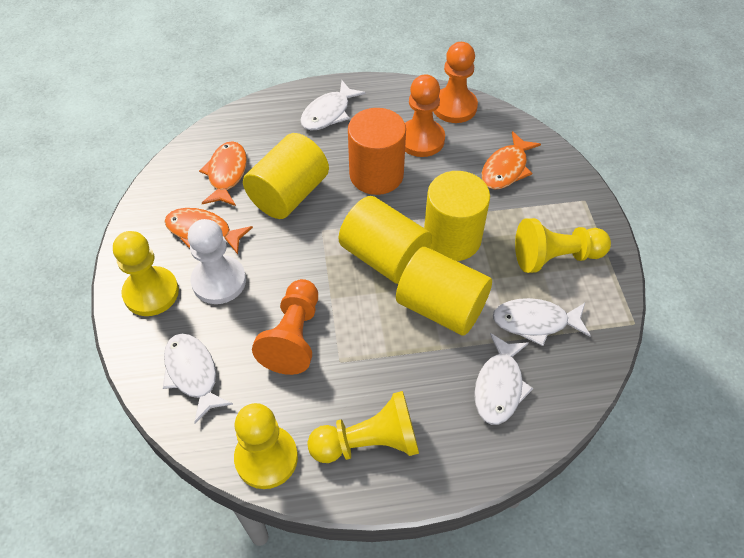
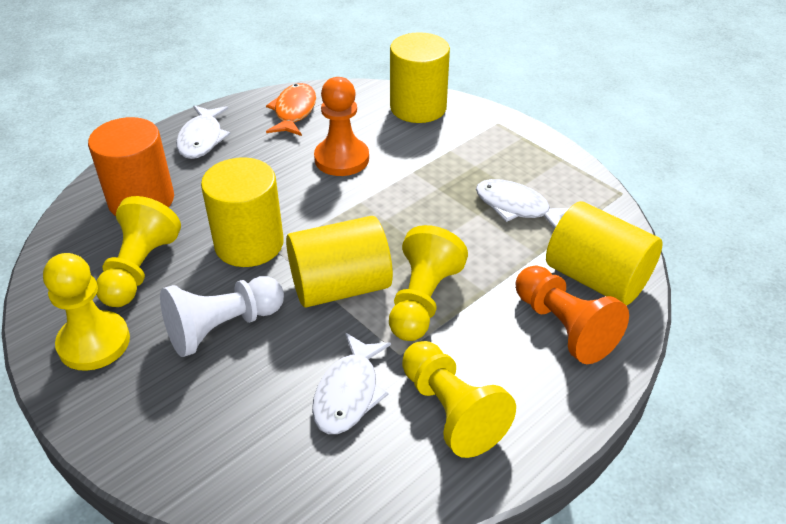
orange fish: [164,208,253,254] [199,141,247,206] [482,131,541,190] = 3 -> [266,83,316,136] = 1
orange pawn: [252,279,318,375] [405,74,445,157] [433,42,478,123] = 3 -> [314,77,369,176] [516,266,629,364] = 2
white fish: [163,333,233,424] [300,81,366,130] [474,333,533,425] [493,298,591,346] = 4 -> [176,105,231,159] [312,333,391,434] [476,179,569,229] = 3

